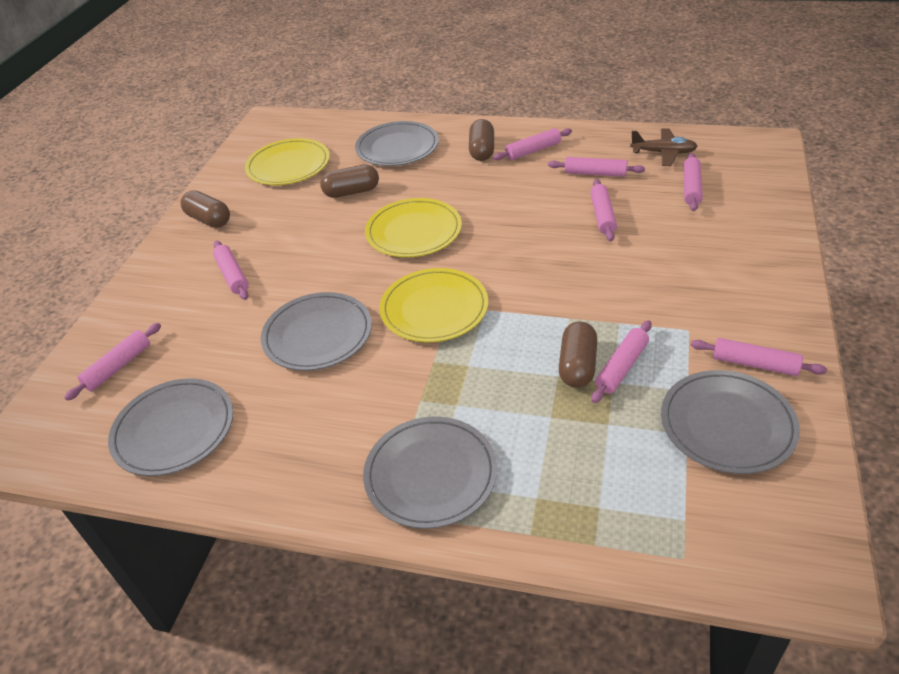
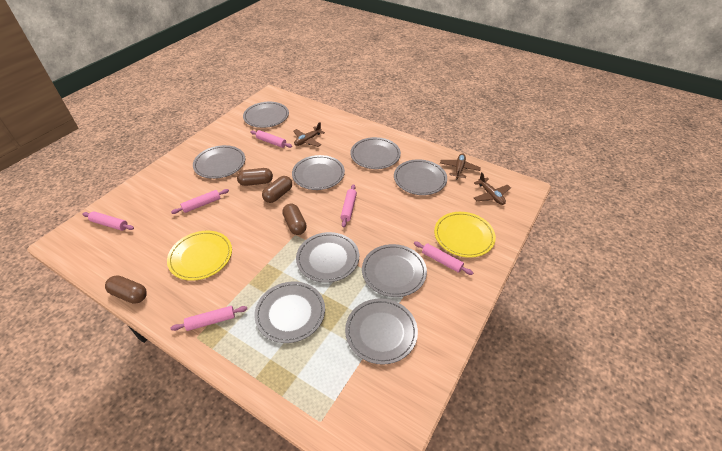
brown plane: [630,128,698,166] = 1 -> [293,122,325,147] [440,153,481,180] [474,172,511,205] = 3
grey plate: [108,378,233,476] [261,292,372,371] [355,121,439,166] [363,417,497,529] [661,370,800,474] = 5 -> [193,145,245,179] [243,102,289,128] [254,281,325,343] [292,155,345,190] [296,232,359,283] [345,298,418,365] [350,137,401,169] [362,244,427,297] [394,159,447,195] = 9
pink rolling pin: [64,323,161,401] [213,240,249,300] [493,128,572,160] [548,157,645,177] [590,179,617,241] [591,320,652,403] [683,153,703,211] [691,338,827,376] = 8 -> [82,211,134,231] [171,189,229,214] [171,306,247,331] [250,130,292,148] [340,184,357,228] [414,242,473,275] = 6
yellow plate: [245,138,330,185] [365,198,462,257] [379,268,488,342] = 3 -> [167,231,232,281] [434,212,496,258] = 2

